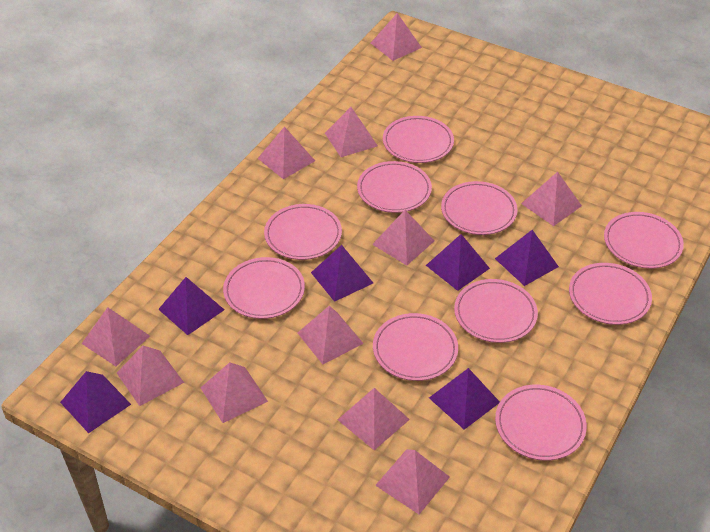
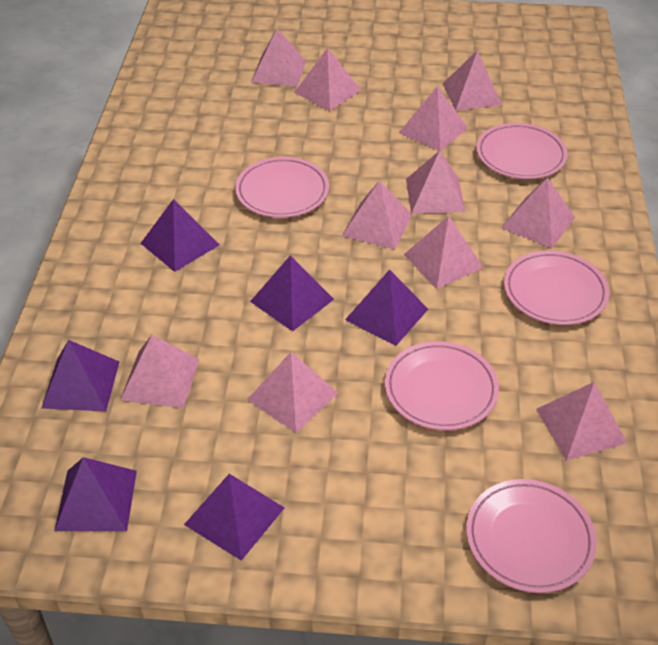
pink plate: [223,257,305,319] [264,204,342,260] [357,161,432,213] [373,313,458,381] [383,116,454,163] [441,181,517,235] [454,279,538,343] [495,385,587,461] [569,263,652,325] [604,212,684,269] = 10 -> [235,157,329,218] [385,341,499,430] [466,479,597,593] [476,123,568,179] [504,251,609,325] = 5

